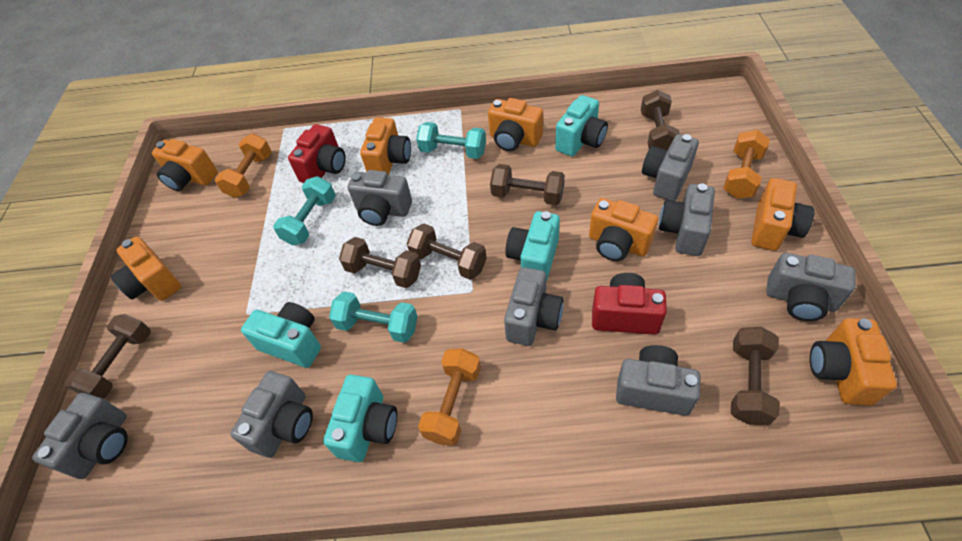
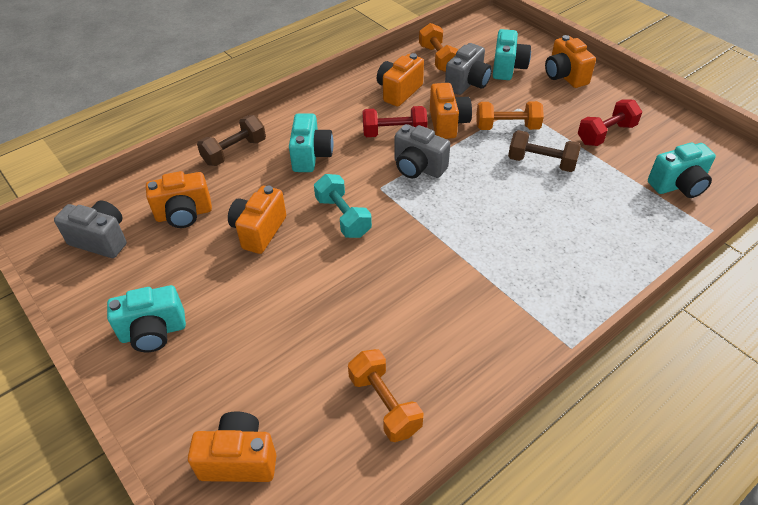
brown dumbbell: [65,314,151,399] [339,237,421,288] [407,224,487,280] [490,164,565,205] [641,90,680,150] [731,327,780,425] = 6 -> [197,115,266,166] [508,130,581,172] = 2
grey camera: [32,393,128,479] [230,371,313,458] [348,170,412,226] [504,267,564,346] [616,345,700,416] [642,134,699,201] [659,183,715,256] [766,253,856,321] = 8 -> [54,200,127,258] [394,124,450,178] [445,43,492,95] = 3
orange camera: [110,236,181,301] [152,139,218,191] [360,118,411,175] [488,98,543,151] [589,198,658,261] [751,178,815,251] [810,318,897,406] = 7 -> [146,171,212,228] [188,411,276,482] [228,186,286,254] [377,53,424,107] [430,83,472,139] [545,35,596,88] = 6
red camera: [288,124,346,183] [592,273,667,335] = 2 -> none = 0
red dumbbell: none = 0 -> [362,106,428,137] [578,99,642,146] = 2
turquoise dumbbell: [273,176,336,246] [329,291,418,343] [416,122,486,159] = 3 -> [314,174,372,238] = 1

